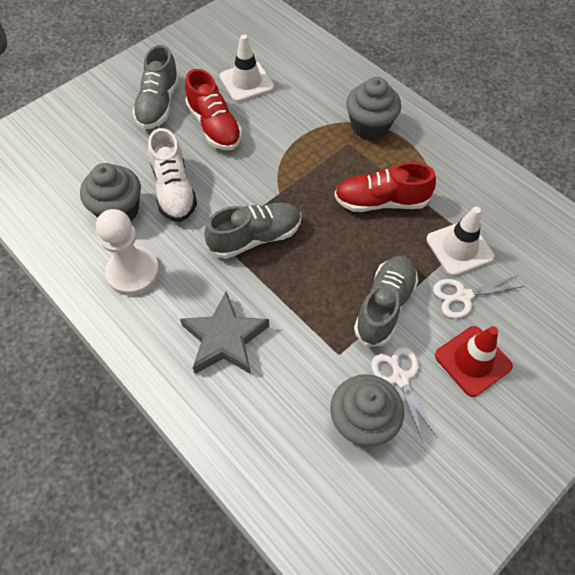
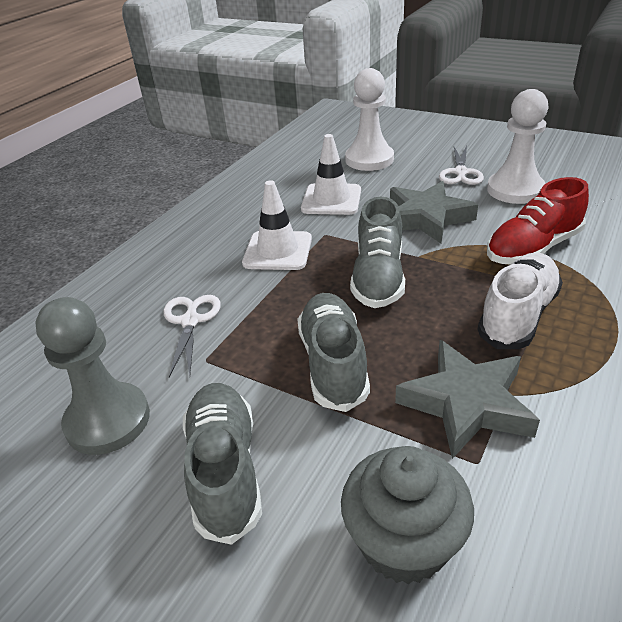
grey cupcake: [80,163,141,221] [330,374,404,446] [346,77,401,140] = 3 -> [341,446,474,584] = 1
grey pawn: none = 0 -> [36,297,150,455] = 1
grey star: [180,291,269,374] = 1 -> [390,181,478,243] [395,340,540,459] = 2
red shoe: [185,69,242,150] [334,162,436,212] = 2 -> [487,177,589,265] = 1
red traffic cone: [435,326,513,397] = 1 -> none = 0
white pawn: [96,209,159,296] = 1 -> [345,68,394,171] [487,89,548,204] = 2

